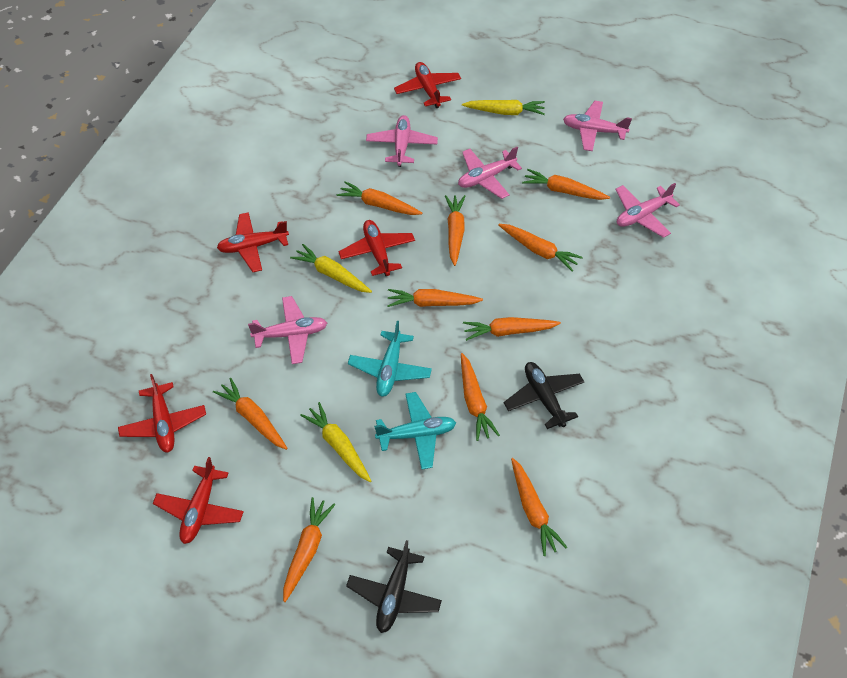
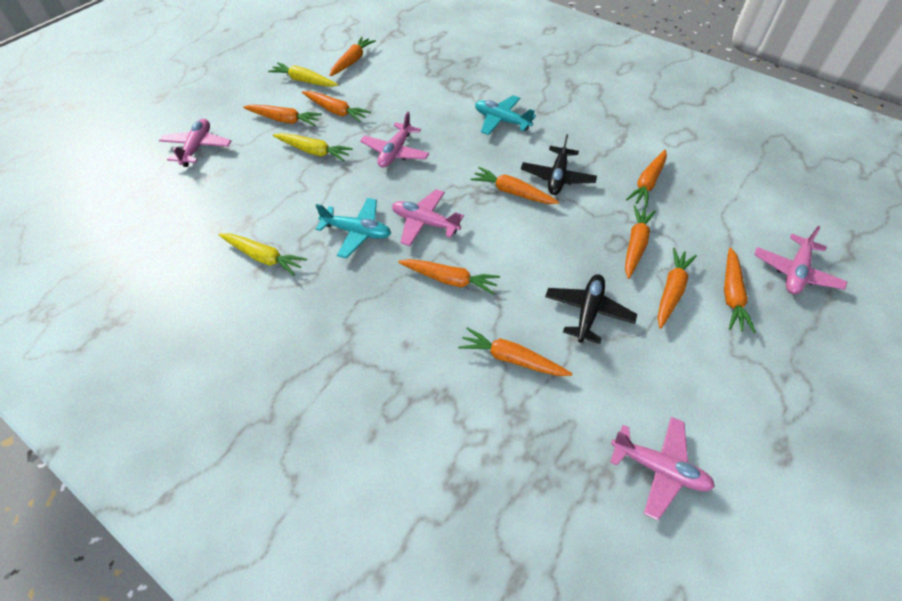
red plane: [118,374,206,452] [153,457,244,544] [217,212,289,272] [338,220,415,276] [394,62,461,108] = 5 -> none = 0

